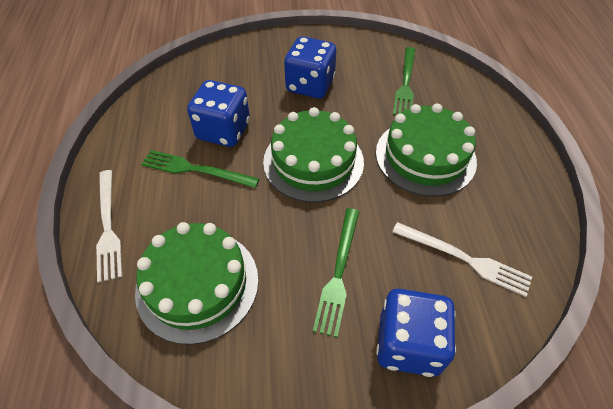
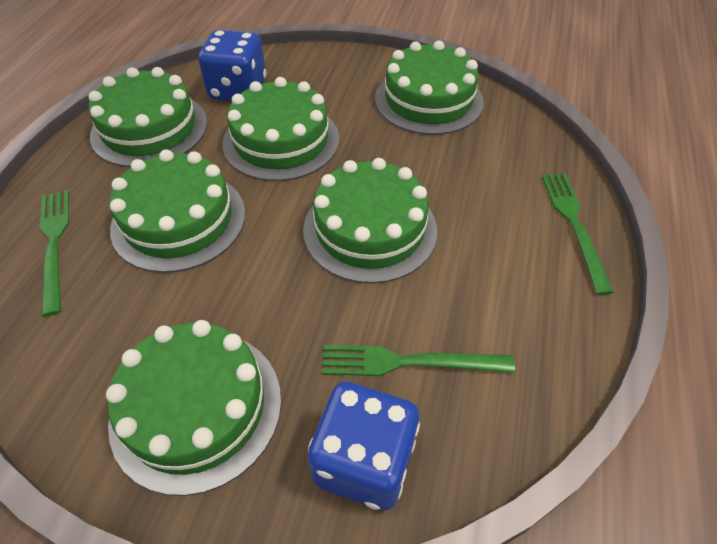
blue dice: [187,80,250,147] [284,36,336,99] [376,289,456,377] = 3 -> [198,30,266,101] [308,382,420,510] = 2
green cake: [135,222,258,345] [263,107,364,202] [376,103,477,197] = 3 -> [89,67,207,167] [106,320,281,496] [110,149,245,273] [222,77,339,181] [303,158,437,284] [375,41,484,135] = 6
white fork: [96,170,122,283] [392,222,532,297] = 2 -> none = 0

